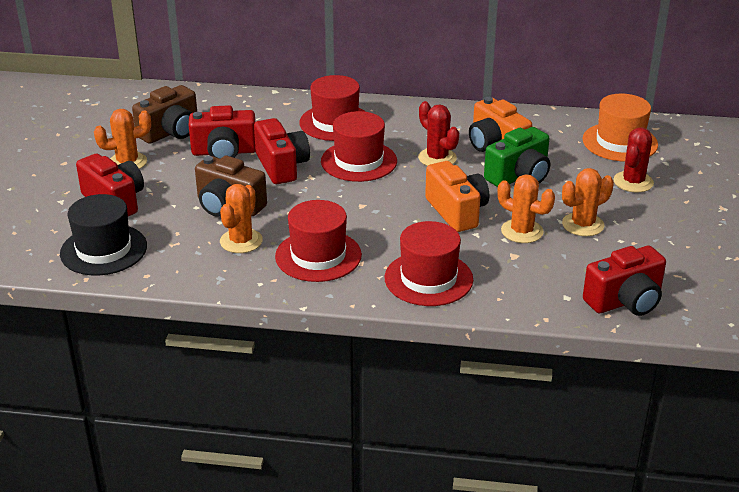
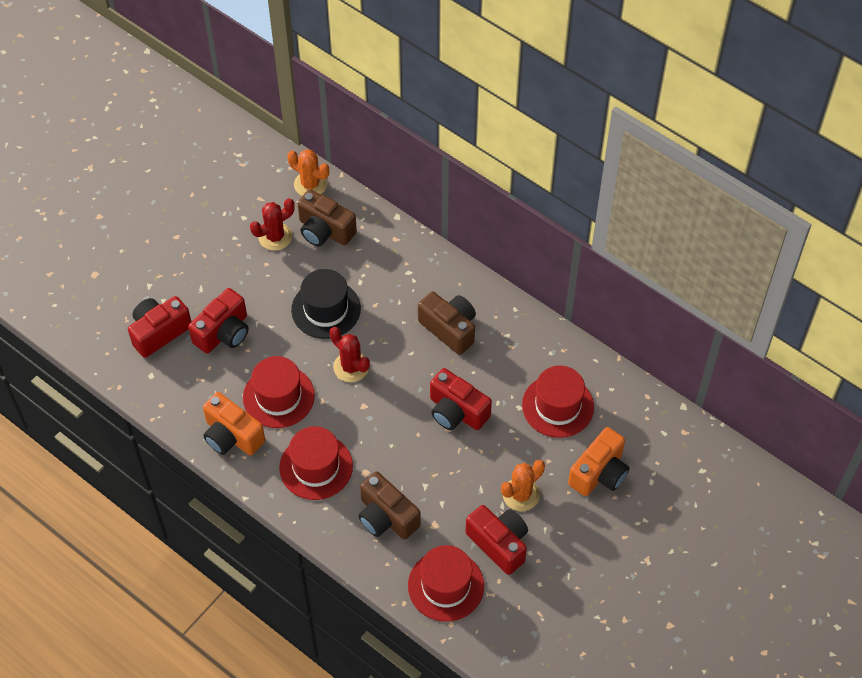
brown camera: [132,85,197,144] [195,156,267,217] = 2 -> [297,189,357,246] [358,471,421,540] [418,292,476,355] = 3
green camera: [484,127,550,187] = 1 -> none = 0
orange cactus: [94,109,151,169] [220,184,263,253] [497,174,555,243] [562,168,614,236] = 4 -> [287,149,329,196] [501,460,545,511] = 2
orange hat: [582,93,658,162] = 1 -> none = 0

